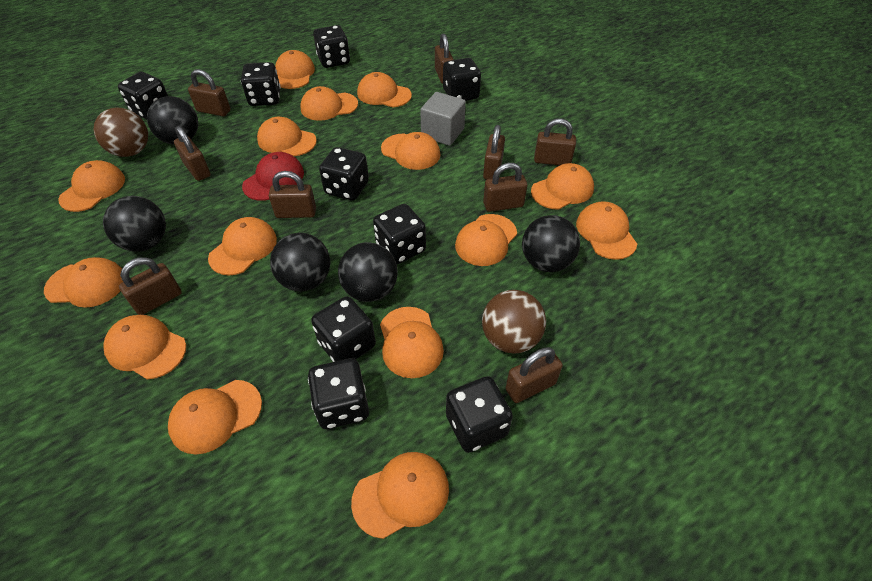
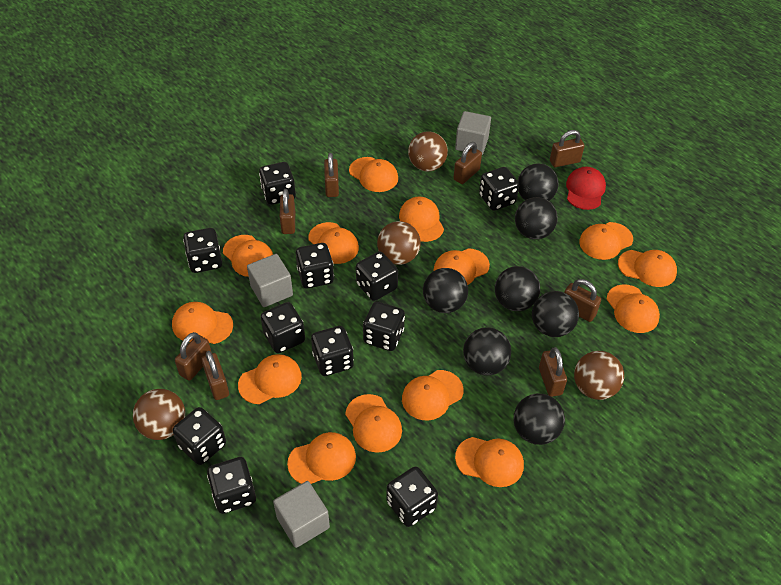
black ball: [103,196,166,252] [147,96,198,144] [270,233,330,291] [338,242,398,302] [522,215,580,272] = 5 -> [423,268,468,313] [463,327,511,376] [495,266,540,311] [514,393,565,445] [515,197,558,239] [518,163,558,201] [532,291,579,337] = 7
black dice: [118,72,168,119] [241,62,281,106] [308,358,369,429] [311,296,376,362] [313,25,350,68] [319,147,369,201] [373,204,426,264] [443,58,481,101] [446,376,513,453] = 9 -> [173,407,226,465] [183,228,222,273] [207,457,256,514] [259,162,296,205] [260,302,305,353] [296,243,334,288] [311,326,354,376] [356,252,398,301] [363,301,405,351] [386,467,438,527] [479,167,519,211] = 11
brown ball: [94,107,148,157] [482,290,546,354] = 2 -> [133,389,185,440] [377,221,421,265] [408,132,448,171] [574,351,624,400] = 4
brown padlock: [119,257,182,315] [174,126,211,181] [188,69,231,116] [269,171,316,218] [435,34,454,84] [483,125,505,180] [483,163,527,212] [506,347,563,403] [534,119,576,165] = 9 -> [175,332,212,381] [201,351,229,400] [280,189,295,234] [324,153,339,197] [453,142,482,184] [539,347,567,397] [550,130,585,167] [564,279,601,322] = 8
grey cube: [420,92,466,146] = 1 -> [247,254,293,307] [273,481,330,548] [455,111,491,155] = 3
orange cap: [44,257,123,308] [58,160,125,212] [103,315,186,379] [168,380,262,454] [208,217,277,275] [257,117,317,156] [275,50,315,89] [300,86,358,121] [351,452,449,539] [357,72,412,107] [380,307,444,378] [381,132,440,170] [455,214,517,266] [531,163,594,210] [576,201,637,260] = 15 -> [172,302,233,344] [223,235,273,277] [238,354,302,404] [287,432,356,484] [308,222,359,264] [345,394,402,453] [349,157,398,192] [399,197,444,242] [402,370,464,420] [433,248,490,285] [455,437,524,487] [579,222,633,260] [606,284,660,333] [618,250,677,287] = 14

